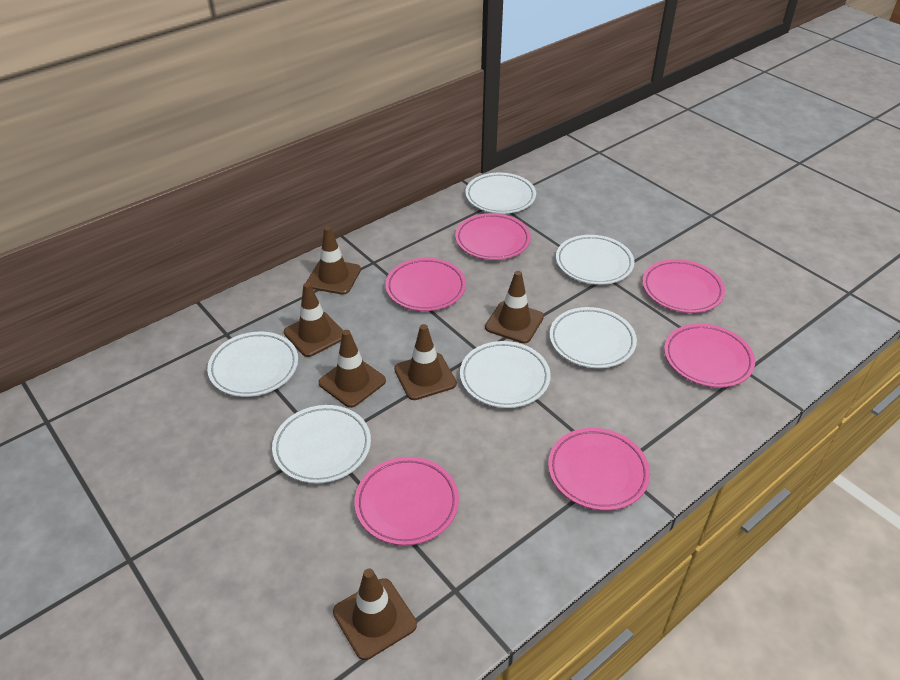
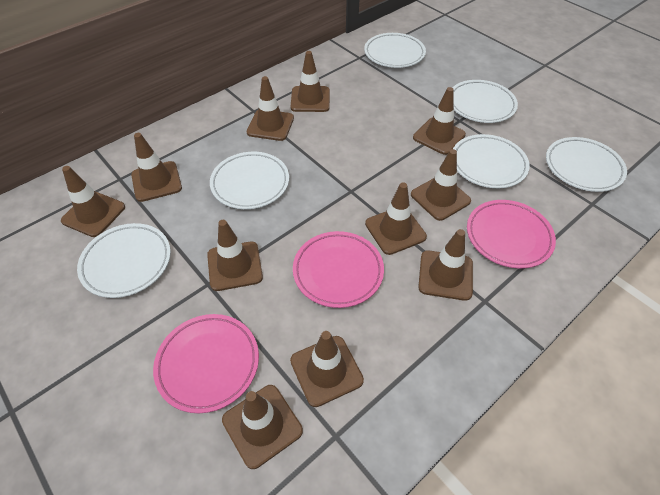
brown traffic cone: [284,282,344,357] [306,226,361,295] [318,330,386,408] [333,569,417,660] [394,324,457,400] [485,271,544,343] = 6 -> [61,166,125,237] [131,133,182,202] [207,220,263,291] [222,385,303,469] [247,76,294,141] [290,331,364,407] [291,51,330,112] [365,182,427,255] [411,149,471,221] [413,87,466,155] [418,229,473,301] = 11
pink plate: [355,457,459,546] [385,258,466,311] [455,213,531,260] [548,428,650,511] [642,259,725,313] [664,323,755,388] = 6 -> [153,314,259,413] [293,231,384,308] [467,200,556,269] = 3

